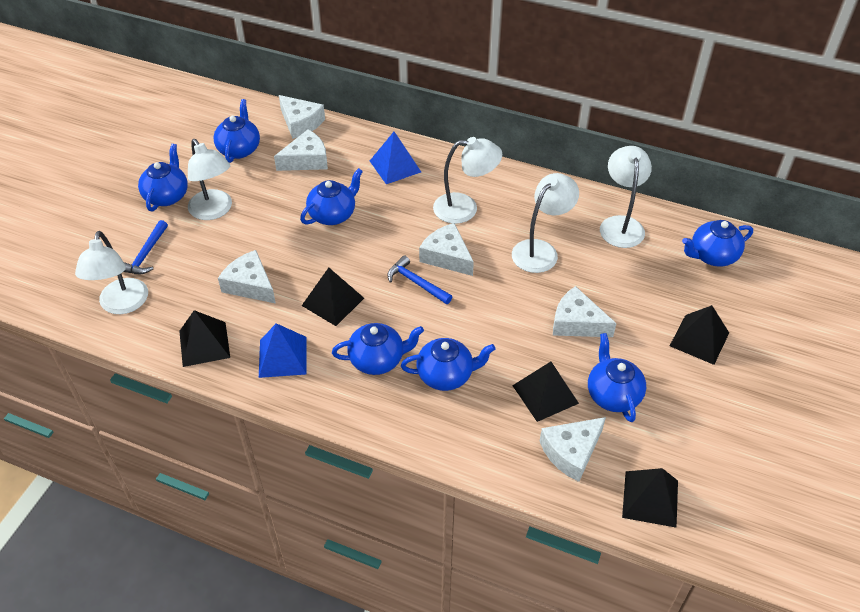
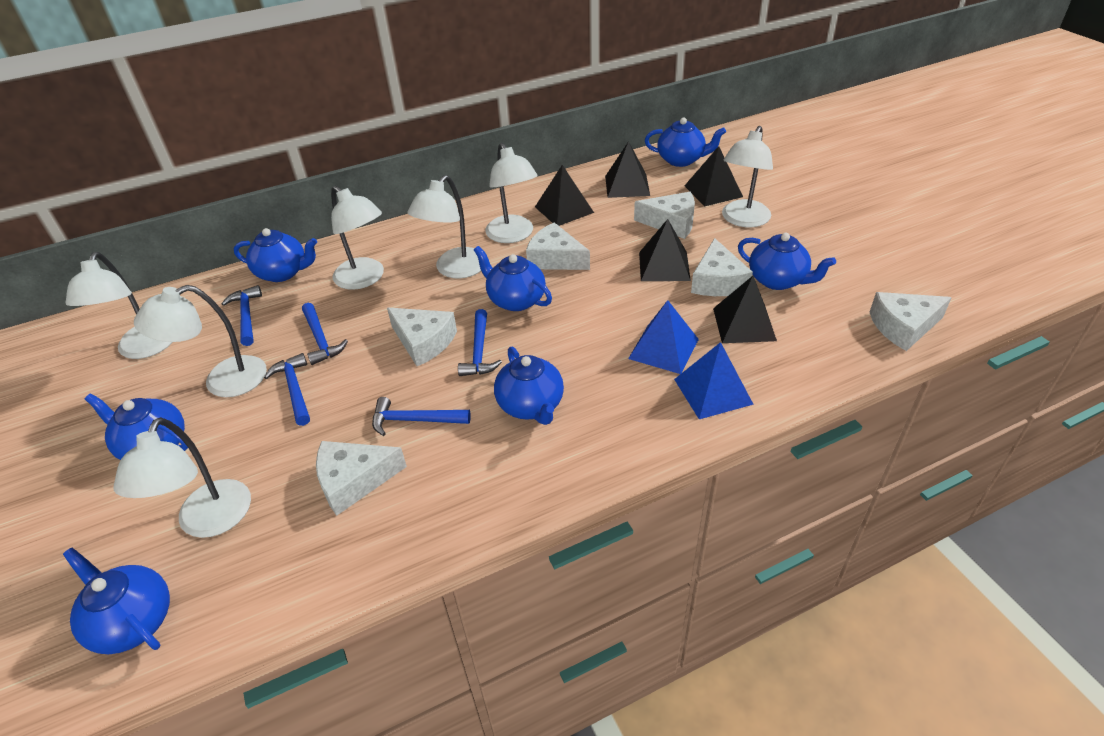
blue hammer: [124,220,168,274] [387,255,452,304] = 2 -> [222,285,262,346] [264,353,310,426] [302,303,348,365] [372,397,471,436] [458,309,502,376] = 5
white lamp: [75,231,148,314] [188,139,232,220] [433,137,502,224] [512,173,579,273] [600,146,652,248] = 5 -> [65,252,172,359] [113,417,251,538] [134,285,267,397] [331,186,384,290] [408,175,481,278] [485,143,537,243] [722,126,773,227] = 7

